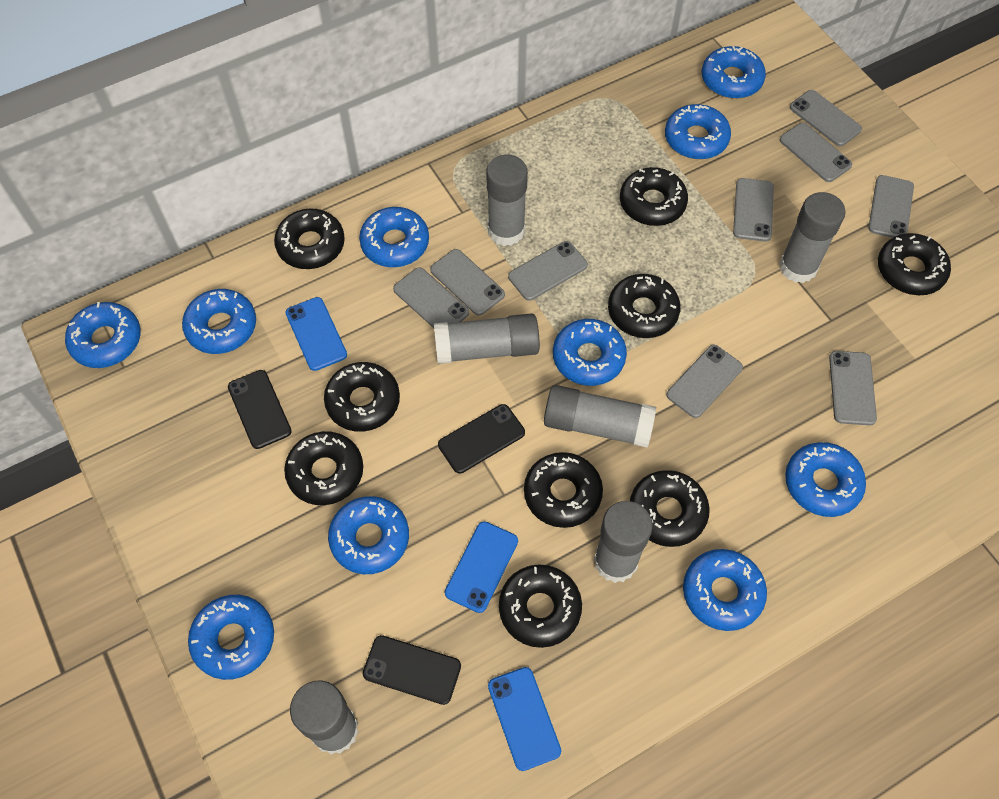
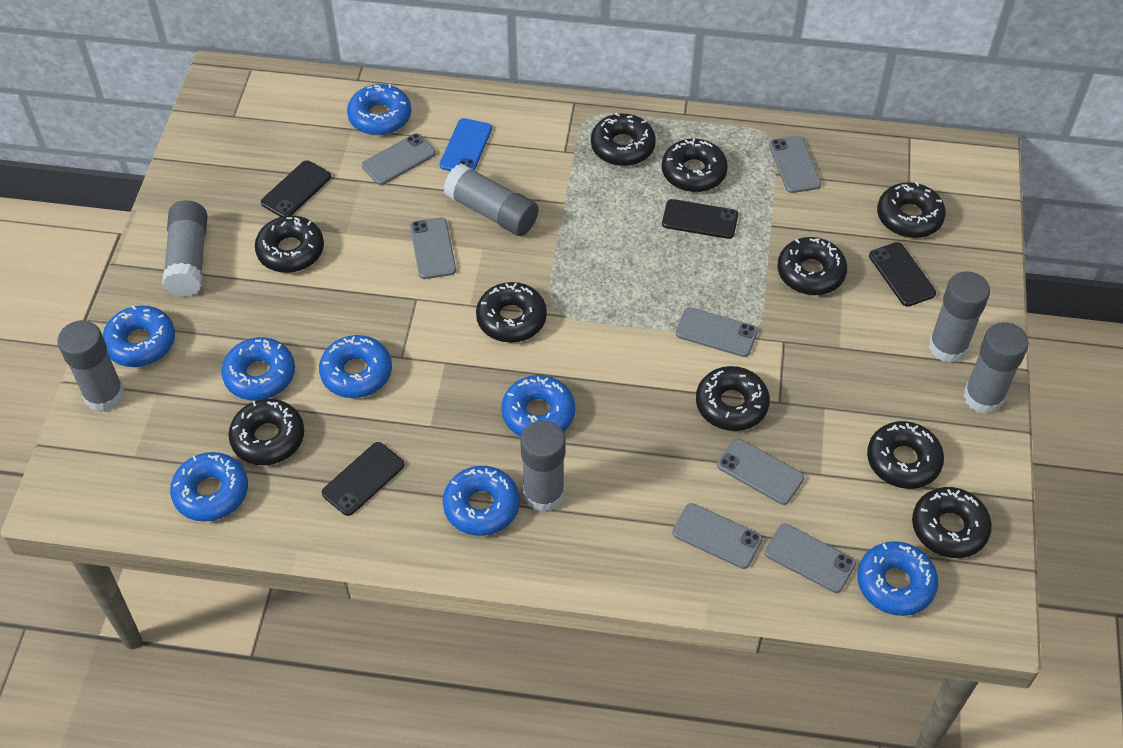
black donut: [274,208,345,269] [284,431,363,505] [324,362,400,432] [499,564,582,648] [524,452,603,528] [608,274,681,338] [620,167,688,226] [630,470,710,547] [878,233,951,295] = 9 -> [228,399,304,465] [255,216,324,273] [476,282,547,343] [591,113,656,166] [662,139,728,192] [696,366,770,431] [777,237,847,295] [867,421,944,489] [877,182,946,238] [912,487,992,558] = 10
black phone: [228,370,292,449] [363,635,461,705] [438,404,525,474] = 3 -> [261,160,331,217] [322,442,404,516] [662,199,738,239] [869,242,936,307] = 4
blue donut: [65,302,141,368] [182,289,256,354] [188,595,274,680] [328,496,409,574] [359,207,429,267] [553,319,627,386] [665,104,731,159] [683,549,767,631] [702,46,766,99] [785,442,866,517] = 10 -> [102,306,175,367] [170,452,248,522] [221,337,295,400] [319,335,392,398] [347,84,411,135] [443,466,520,536] [501,375,575,436] [857,541,938,616] = 8
blue phone: [286,297,347,371] [445,521,518,613] [488,667,561,771] = 3 -> [440,118,492,171] = 1
grey phone: [393,267,469,328] [430,249,505,316] [508,241,588,301] [666,345,743,418] [733,178,774,242] [780,123,852,182] [790,90,862,146] [829,351,877,425] [868,175,914,238] = 9 -> [362,133,436,185] [410,217,456,279] [672,503,763,569] [676,307,758,357] [717,439,804,505] [765,524,856,593] [769,136,821,193] = 7

